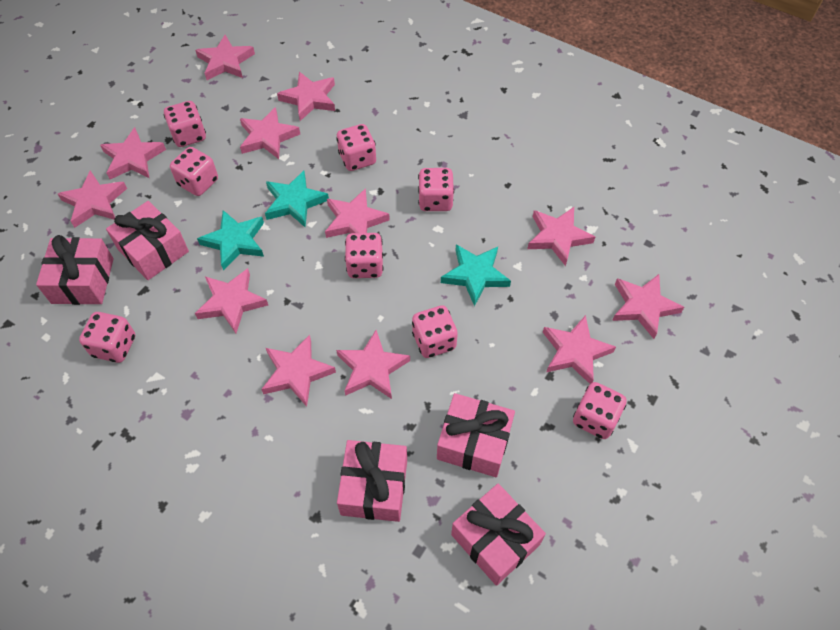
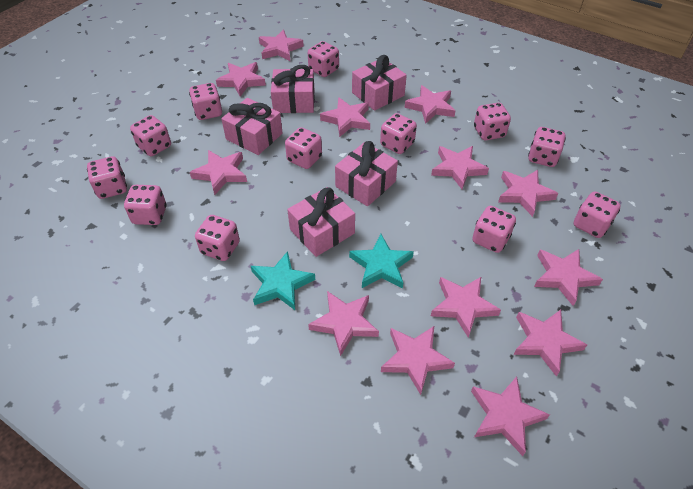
pink dice: [79,312,135,363] [164,101,206,147] [170,147,218,196] [336,124,376,171] [345,233,383,278] [412,305,458,358] [418,168,454,211] [573,382,627,439] = 8 -> [87,156,127,199] [124,185,167,225] [130,115,171,156] [189,83,222,120] [195,215,240,261] [285,127,322,169] [308,41,339,77] [380,113,417,154] [472,206,516,253] [474,103,511,140] [528,127,566,167] [574,191,621,238] = 12
pink star: [58,171,127,228] [100,127,166,179] [195,35,255,80] [195,268,268,333] [240,107,300,159] [261,335,336,407] [277,72,335,121] [325,188,390,238] [336,330,410,399] [527,207,595,266] [543,315,616,384] [612,274,684,339] = 12 -> [190,150,247,195] [216,62,266,97] [259,30,304,61] [308,291,379,356] [320,97,370,137] [381,326,455,395] [404,85,456,124] [431,146,489,189] [431,277,501,338] [471,376,550,456] [498,170,558,217] [513,310,587,376] [534,249,603,306] = 13
turquoise star: [197,210,264,271] [265,170,329,228] [441,244,511,306] = 3 -> [251,251,315,310] [349,234,414,289] = 2

